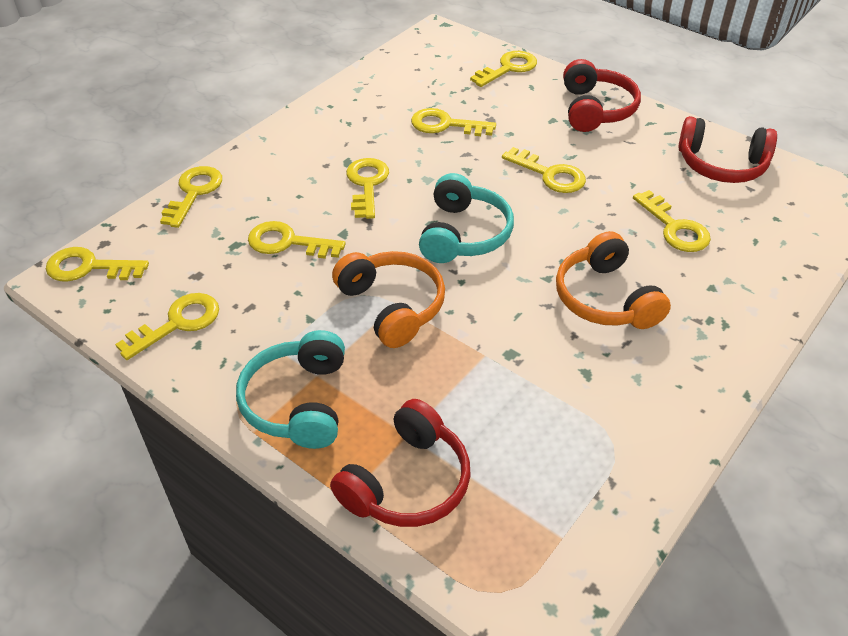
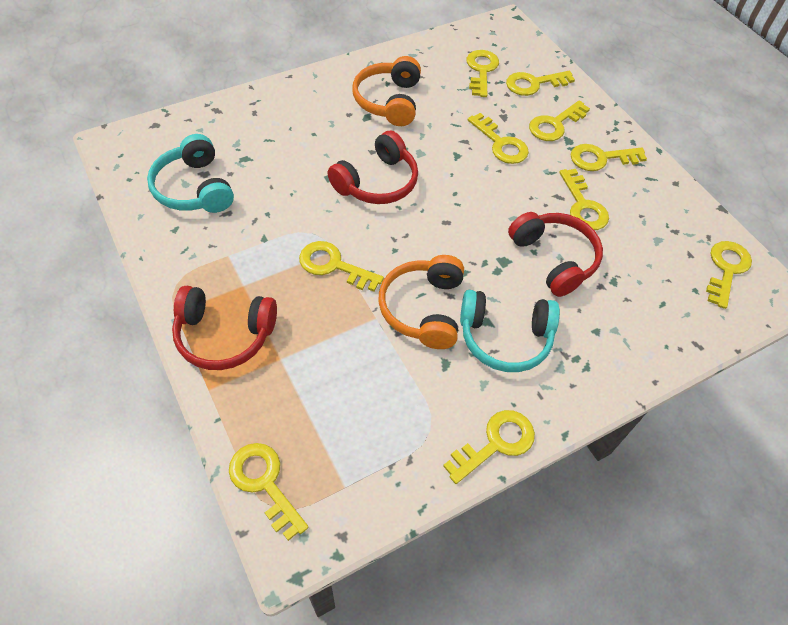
yellow key: [46,247,149,281] [115,293,219,360] [160,166,222,228] [248,221,346,259] [346,158,389,219] [411,108,496,136] [470,51,537,87] [502,147,586,193] [633,190,711,252] = 9 -> [229,443,308,541] [299,241,384,292] [443,410,535,484] [467,50,499,97] [468,113,529,164] [506,71,575,96] [529,100,590,141] [559,169,609,230] [571,144,647,171] [706,241,752,309] = 10

